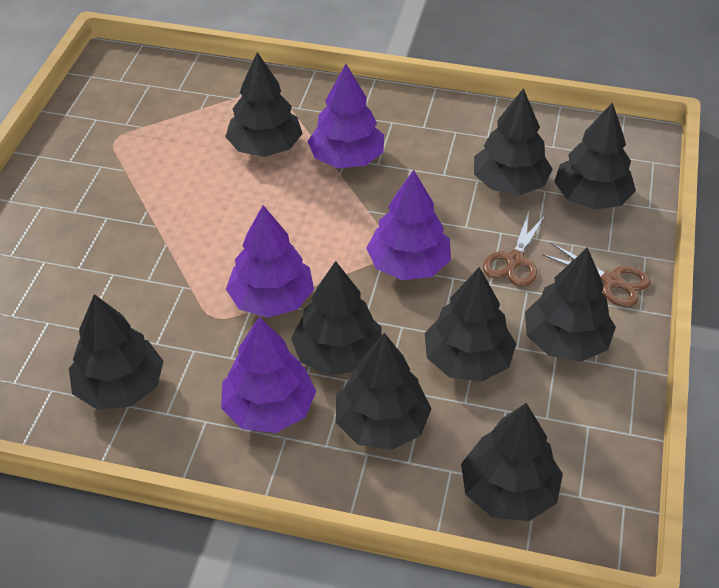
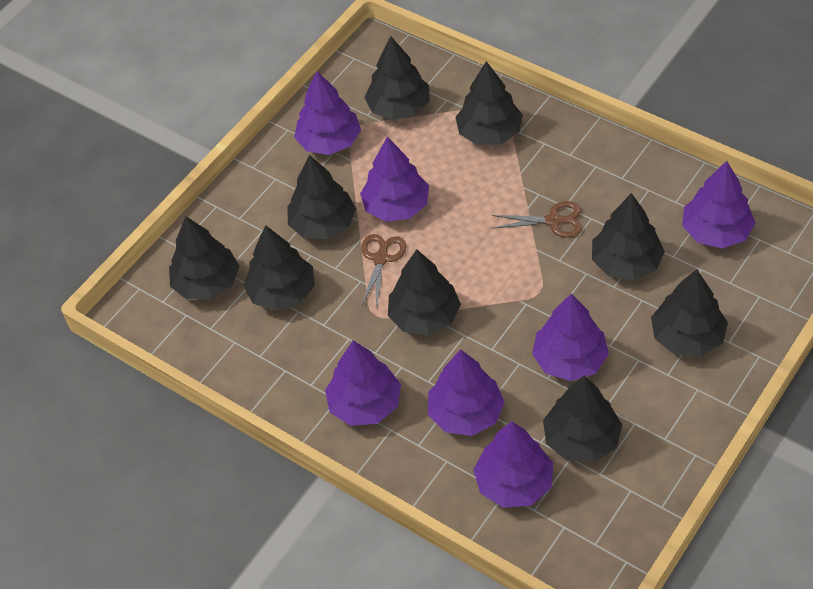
purple tree: [221,317,316,433] [226,205,314,318] [307,64,384,168] [366,170,451,280] = 4 -> [294,71,361,155] [325,340,401,426] [360,136,429,221] [428,349,505,436] [473,421,553,508] [532,293,609,381] [682,161,755,249] = 7

